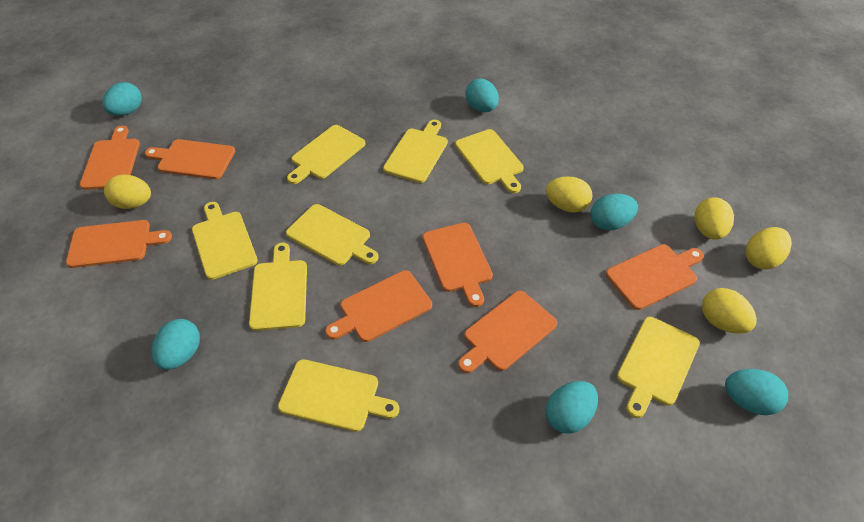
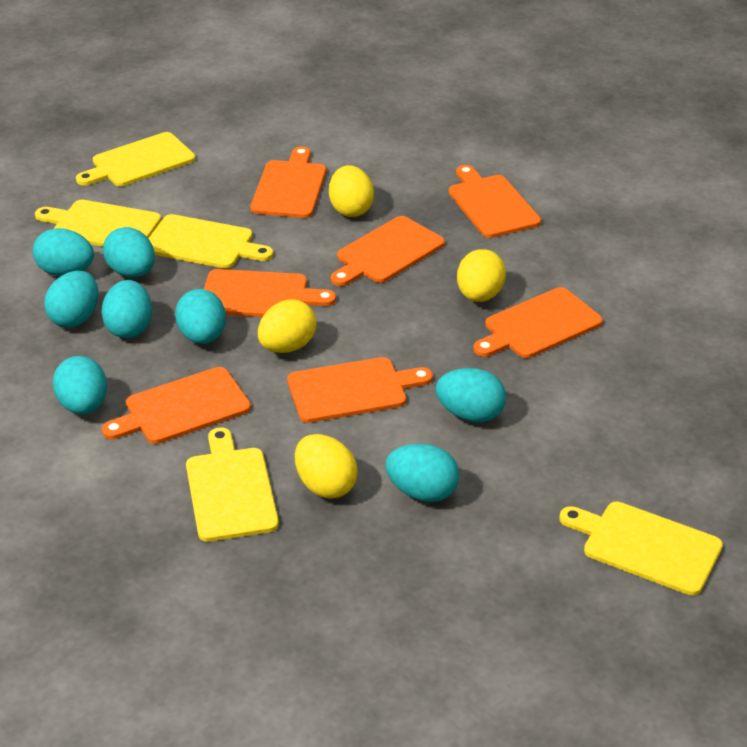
turquoise egg: [102,82,142,116] [152,319,200,370] [465,79,499,112] [546,381,598,434] [591,194,638,230] [725,369,788,415] = 6 -> [33,228,94,276] [44,271,98,328] [52,356,107,415] [101,280,152,338] [103,227,155,277] [175,289,226,344] [385,444,460,502] [436,368,506,422] = 8
yellow cutting board: [192,202,258,280] [249,243,307,331] [278,359,399,432] [286,204,378,266] [287,125,365,184] [383,120,448,183] [455,129,524,193] [617,317,700,418] = 8 -> [35,200,161,247] [76,132,195,186] [148,214,273,268] [186,428,279,542] [559,502,723,596] = 5
yellow egg: [104,175,151,209] [546,176,593,213] [695,197,734,240] [702,288,757,334] [746,227,792,270] = 5 -> [258,300,317,353] [295,434,358,499] [329,165,374,217] [457,249,506,302] = 4

